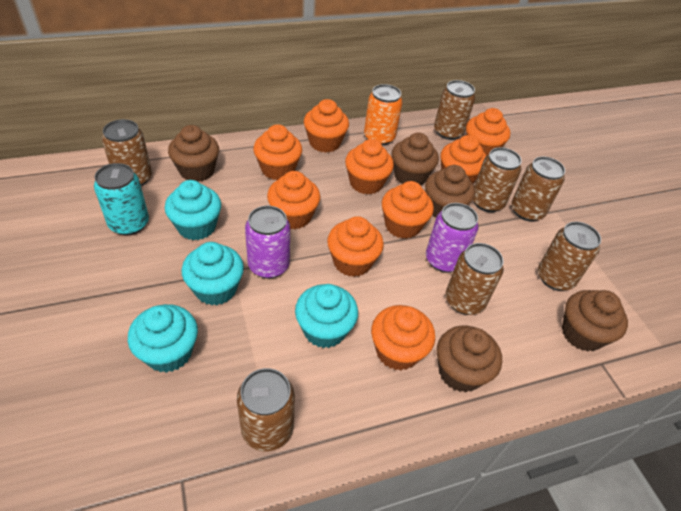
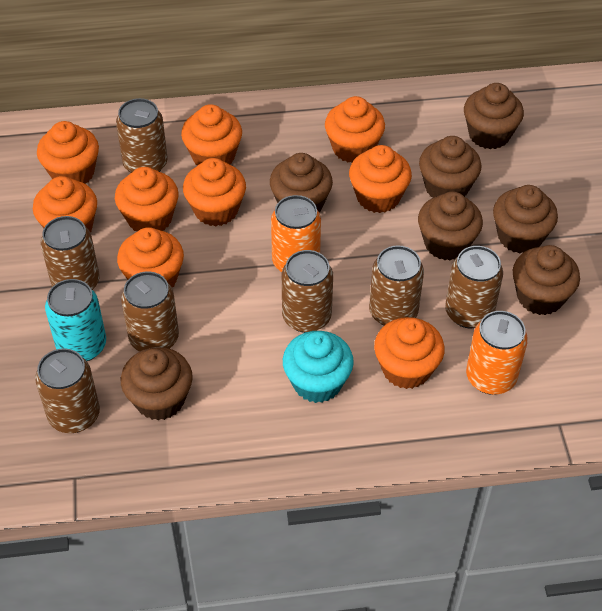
brown cupcake: [168,125,219,182] [391,133,439,185] [425,165,475,217] [437,326,502,392] [562,290,628,352] = 5 -> [121,347,193,420] [270,153,333,212] [418,192,483,261] [419,136,481,197] [464,83,524,149] [493,185,558,254] [513,245,580,315] = 7
orange can: [364,84,403,146] = 1 -> [271,195,321,272] [466,311,528,395] = 2
purple can: [245,206,290,278] [426,203,479,273] = 2 -> none = 0
turquoise cupcake: [128,304,198,373] [165,180,221,240] [182,242,244,305] [295,284,358,348] = 4 -> [283,331,354,403] = 1

